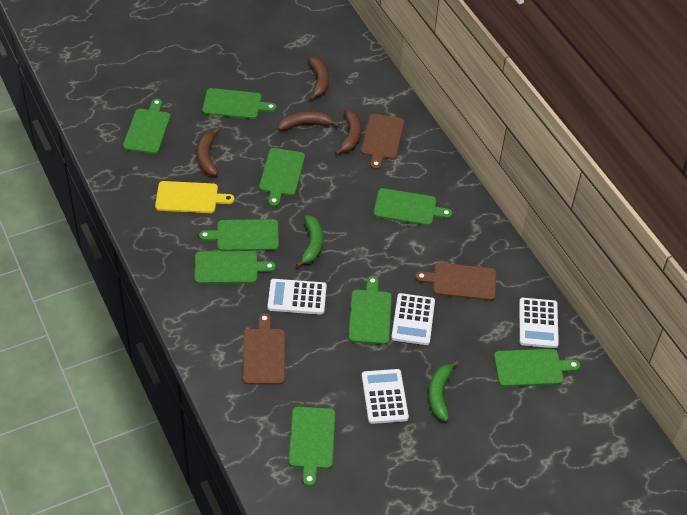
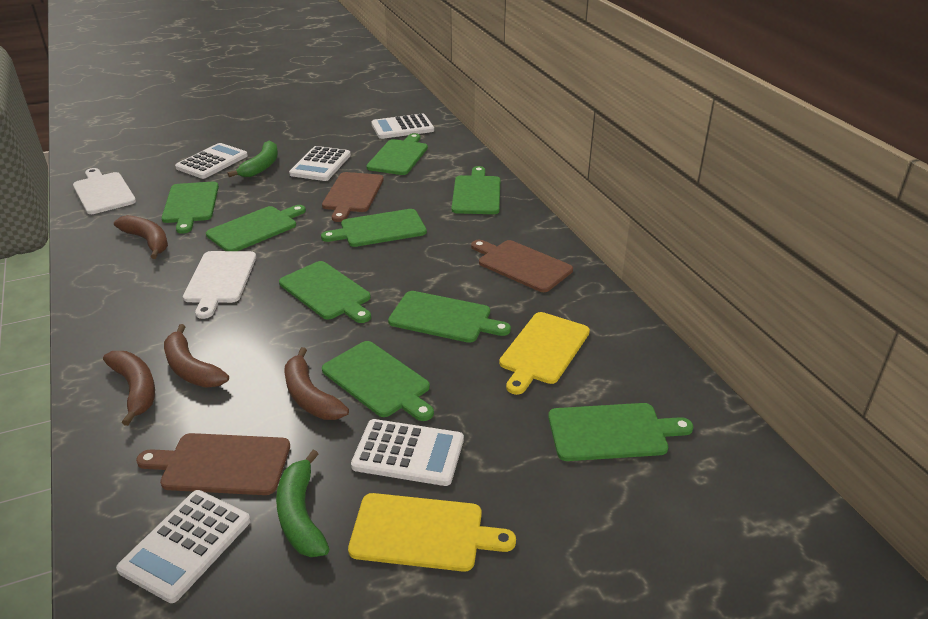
white calculator: [267,279,327,315] [362,369,409,424] [391,293,435,345] [519,298,559,348] = 4 -> [116,490,251,603] [175,143,248,179] [289,146,351,181] [351,419,464,486] [371,114,434,139] = 5
white cutting board: none = 0 -> [73,168,136,214] [183,251,256,319] = 2
yellow cutting board: [155,181,235,213] = 1 -> [348,493,516,572] [499,312,590,395] = 2

